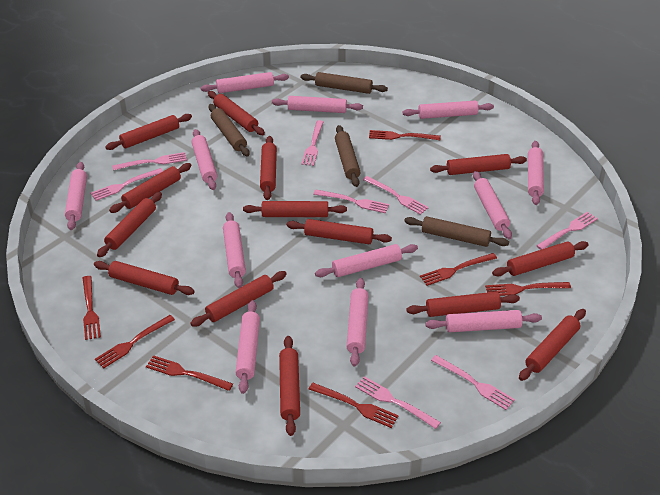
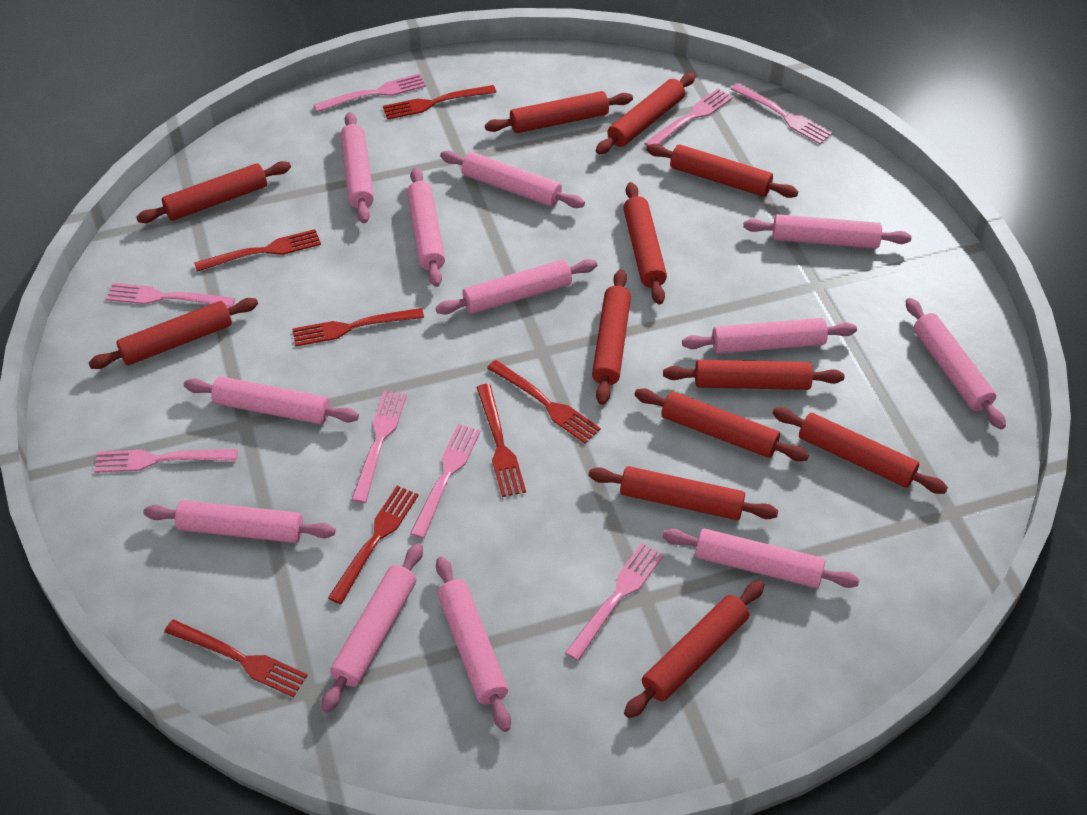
brown rolling pin: [209,104,250,156] [301,72,388,94] [335,125,361,187] [404,216,509,247] = 4 -> none = 0
red rolling pin: [94,261,195,295] [97,192,162,257] [105,114,192,150] [109,163,191,213] [190,271,287,327] [208,91,265,135] [243,201,347,217] [260,136,277,200] [279,336,300,436] [287,219,392,244] [406,292,520,317] [430,154,527,175] [492,241,589,276] [519,309,586,381] = 14 -> [88,298,258,369] [136,161,291,223] [485,91,633,133] [589,466,778,520] [592,269,631,405] [596,73,696,154] [623,182,667,304] [624,581,764,718] [634,388,809,461] [646,144,798,198] [663,360,844,390] [772,407,948,494] = 12

